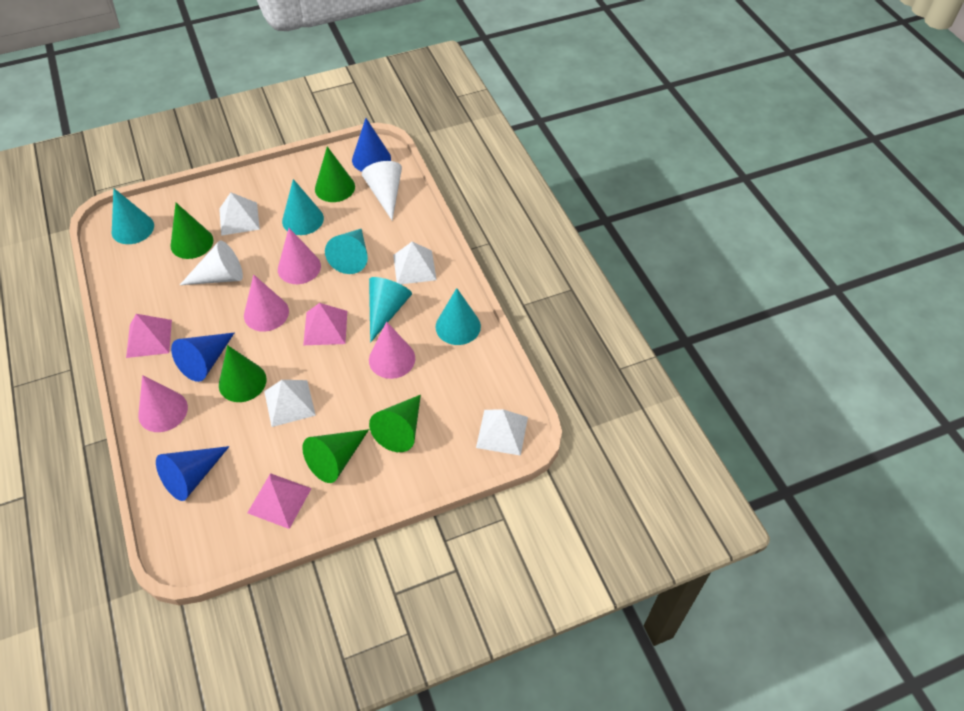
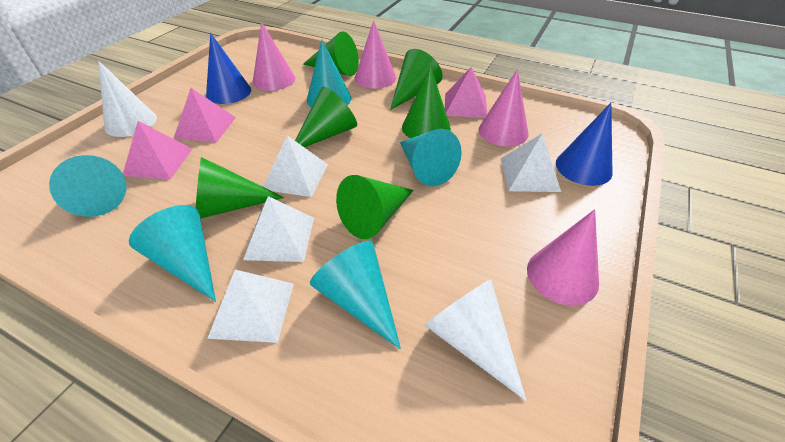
blue cone: [156,446,230,501] [171,332,235,382] [352,118,391,172] = 3 -> [206,33,251,104] [556,103,613,186] = 2
green cone: [171,203,213,259] [219,345,267,402] [302,429,369,483] [315,146,355,202] [369,395,421,452] = 5 -> [196,157,284,219] [295,87,357,147] [303,31,359,76] [336,175,414,239] [390,49,443,110] [402,65,451,138] = 6

